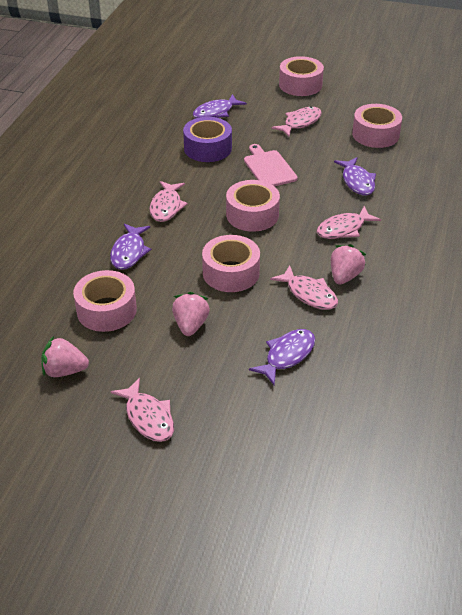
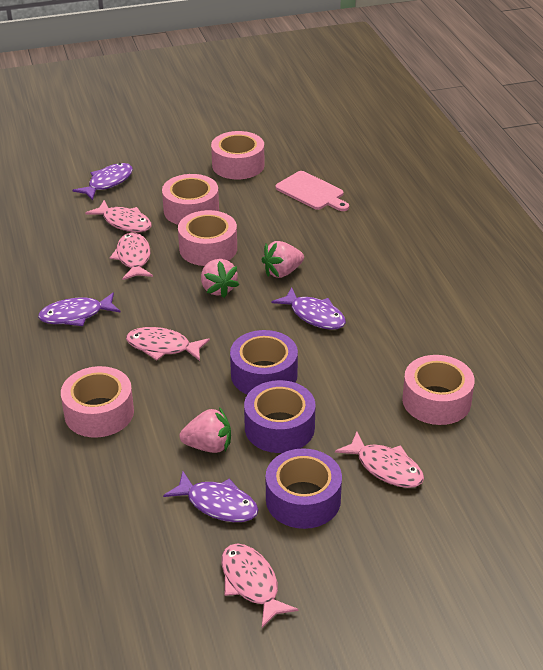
purple tape: [183,117,232,162] = 1 -> [230,330,298,394] [244,380,316,453] [266,448,342,529] = 3

